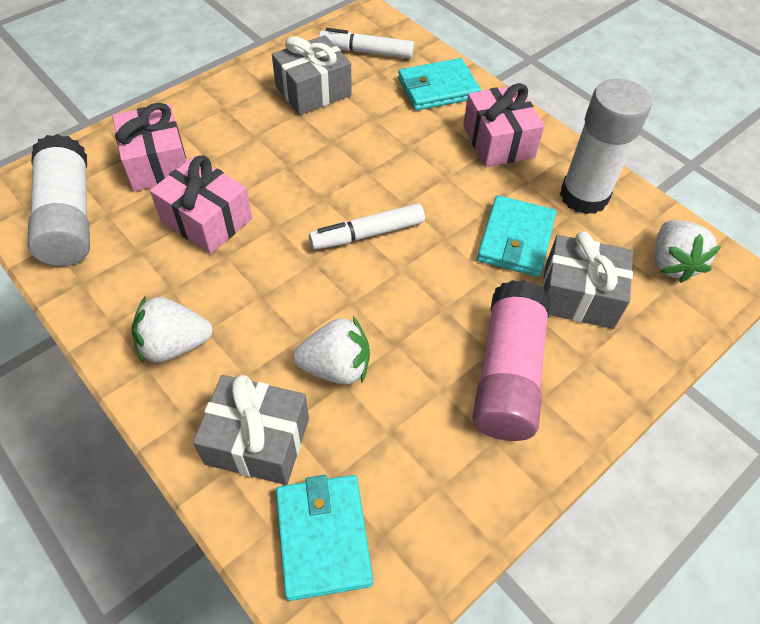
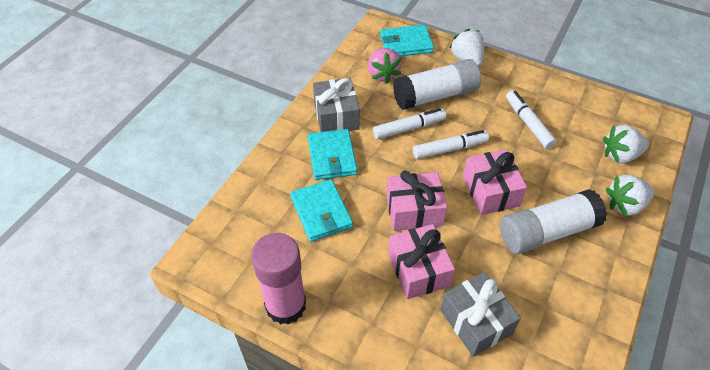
grey gift: [193,375,309,485] [272,35,352,115] [542,231,633,329] = 3 -> [313,78,360,132] [440,272,521,357] = 2
pink strawberry: none = 0 -> [368,48,402,84] = 1
white marker: [309,203,425,250] [319,28,414,59] = 2 -> [373,108,446,140] [413,130,489,159] [506,90,557,149] = 3

